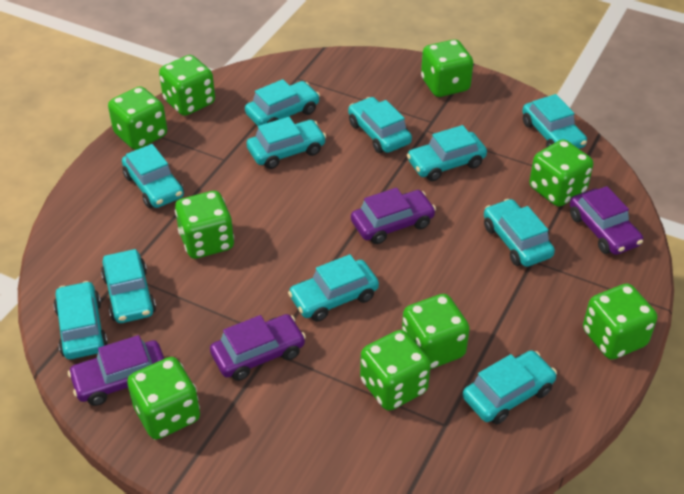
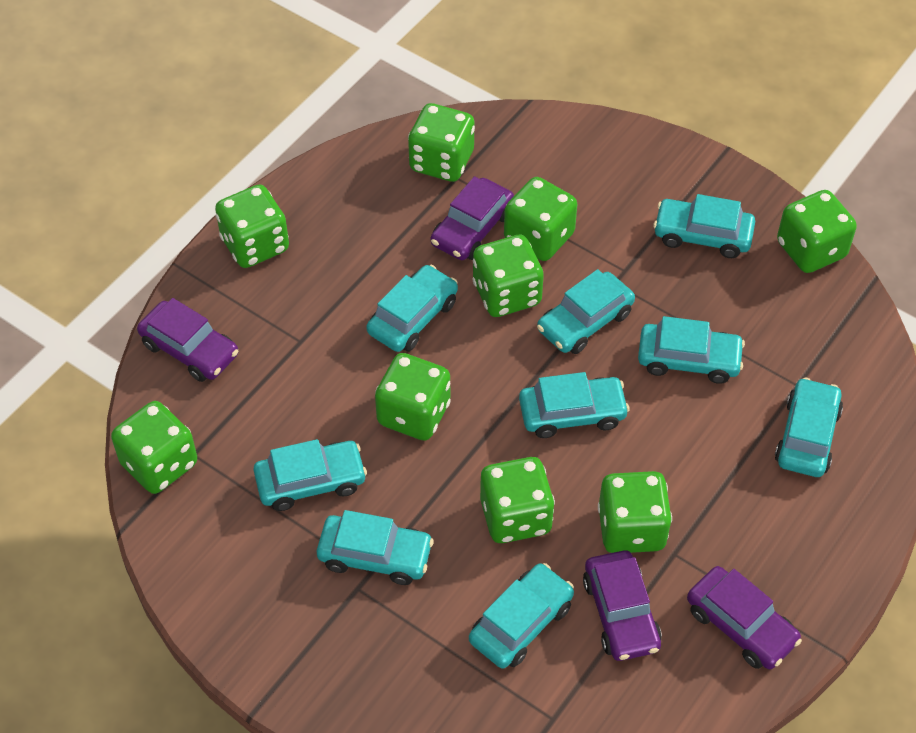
turquoise car: [53,281,108,359] [101,249,156,323] [122,144,184,208] [245,79,320,126] [246,117,326,169] [288,254,379,322] [348,97,412,153] [407,125,487,181] [463,350,557,424] [484,199,555,267] [522,94,587,149] = 11 -> [254,439,367,511] [317,510,434,585] [367,265,458,352] [469,563,574,669] [519,372,630,438] [537,269,635,354] [638,316,745,384] [653,194,755,258] [775,377,843,477] = 9

